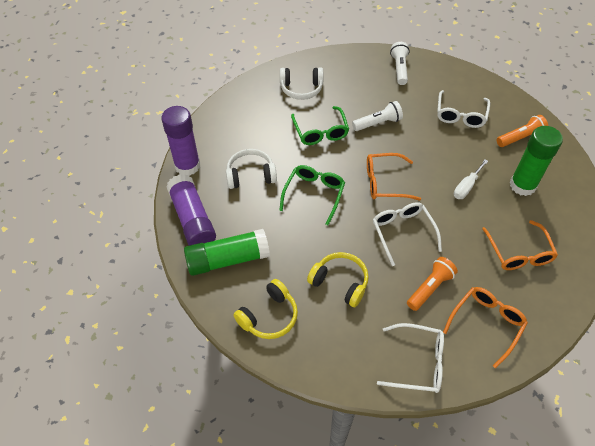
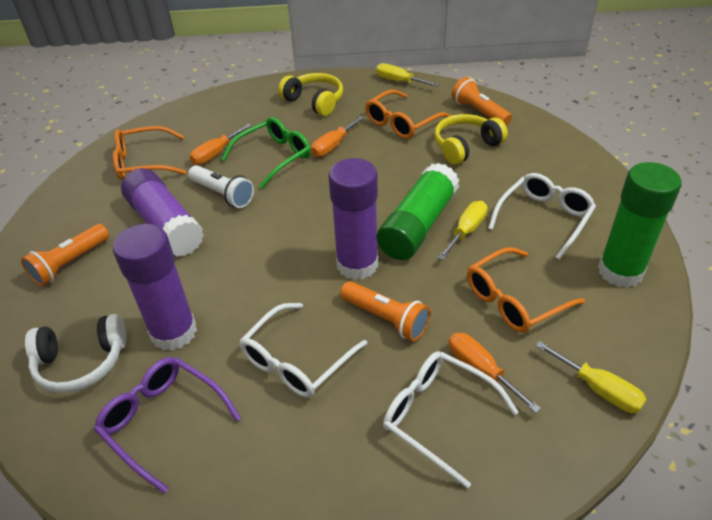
green glasses: [279,165,345,225] [291,106,349,145] = 2 -> [221,117,311,189] = 1
orange flashlight: [407,257,458,311] [497,115,548,147] = 2 -> [21,224,109,286] [340,281,431,341] [452,77,512,126] = 3
orange screwdriver: none = 0 -> [189,123,252,165] [311,116,365,157] [449,333,541,413] = 3
purple glasses: none = 0 -> [94,357,241,494] = 1
purple glue stick: [161,106,200,176] [166,174,216,246] = 2 -> [113,224,197,351] [121,168,204,257] [329,158,378,280] = 3
white flashlight: [352,101,403,131] [390,42,410,85] = 2 -> [188,165,254,208] = 1
white headphones: [226,149,277,189] [280,68,323,100] = 2 -> [25,314,126,393] = 1
white screwdriver: [454,160,488,199] = 1 -> none = 0
yellow screwdriver: none = 0 -> [376,63,439,87] [438,201,488,260] [535,341,647,413] = 3

